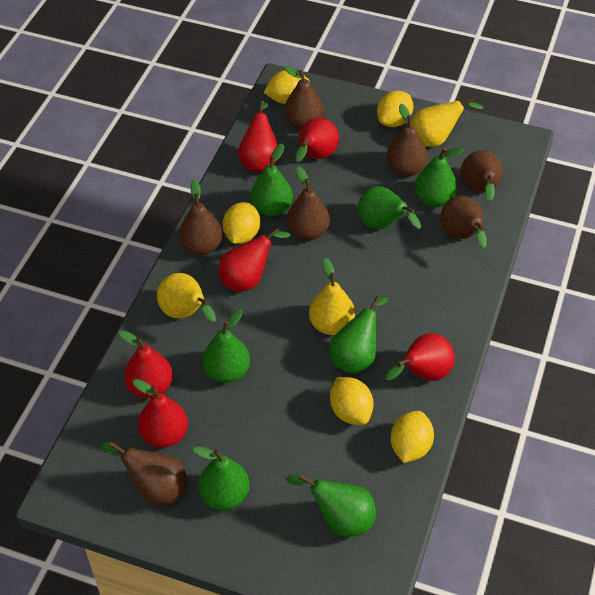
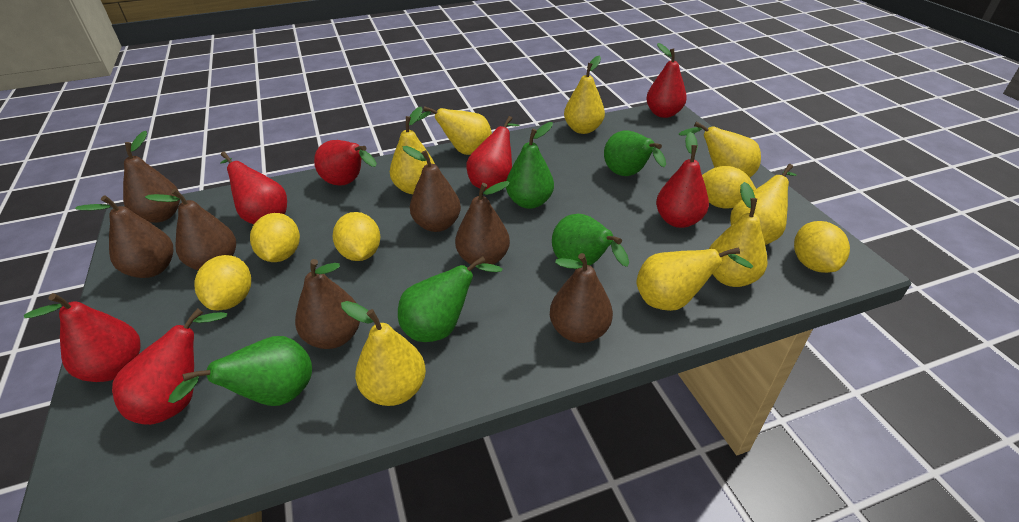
green pear: [193,447,250,510] [203,309,250,383] [250,143,293,216] [286,474,376,537] [329,296,388,374] [358,186,421,229] [415,147,464,207] = 7 -> [168,336,312,406] [398,256,502,342] [506,122,554,209] [552,214,629,267] [604,130,666,176] = 5
red pear: [119,330,173,399] [133,379,188,448] [219,228,291,291] [238,101,278,172] [295,118,339,162] [385,333,455,381] = 6 -> [24,293,141,382] [112,308,227,425] [220,152,287,224] [314,140,377,186] [466,116,520,190] [646,43,687,118] [656,132,709,228] = 7
yellow pear: [157,273,216,322] [309,258,355,335] [411,97,484,147] = 3 -> [341,301,426,406] [390,107,435,194] [417,106,492,155] [564,56,605,134] [636,247,754,311] [679,122,761,178] [709,182,767,287] [730,164,796,245] = 8

